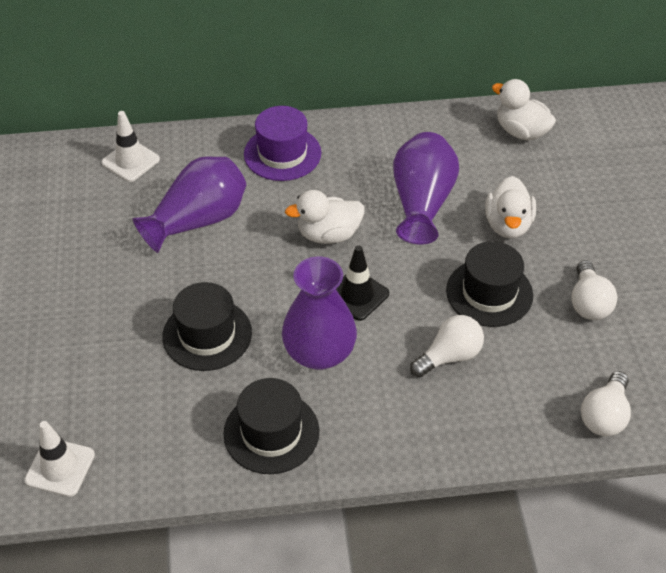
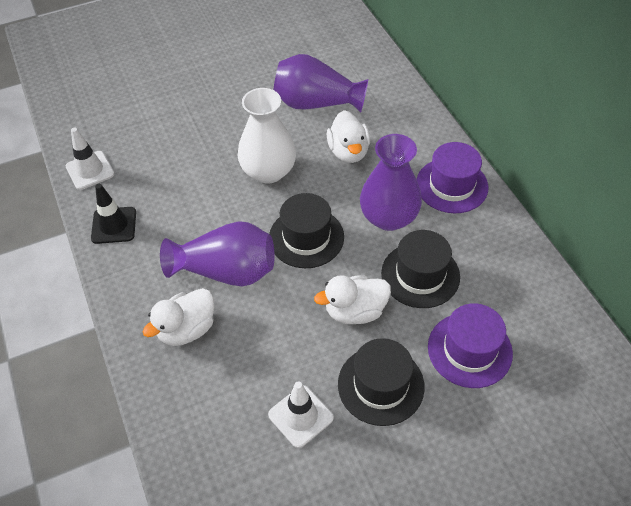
purple hat: [244,106,321,181] = 1 -> [416,142,488,213] [428,303,513,388] = 2
white light bulb: [410,315,484,377] [571,260,617,320] [581,371,631,436] = 3 -> none = 0
white vase: none = 0 -> [238,88,296,183] = 1

